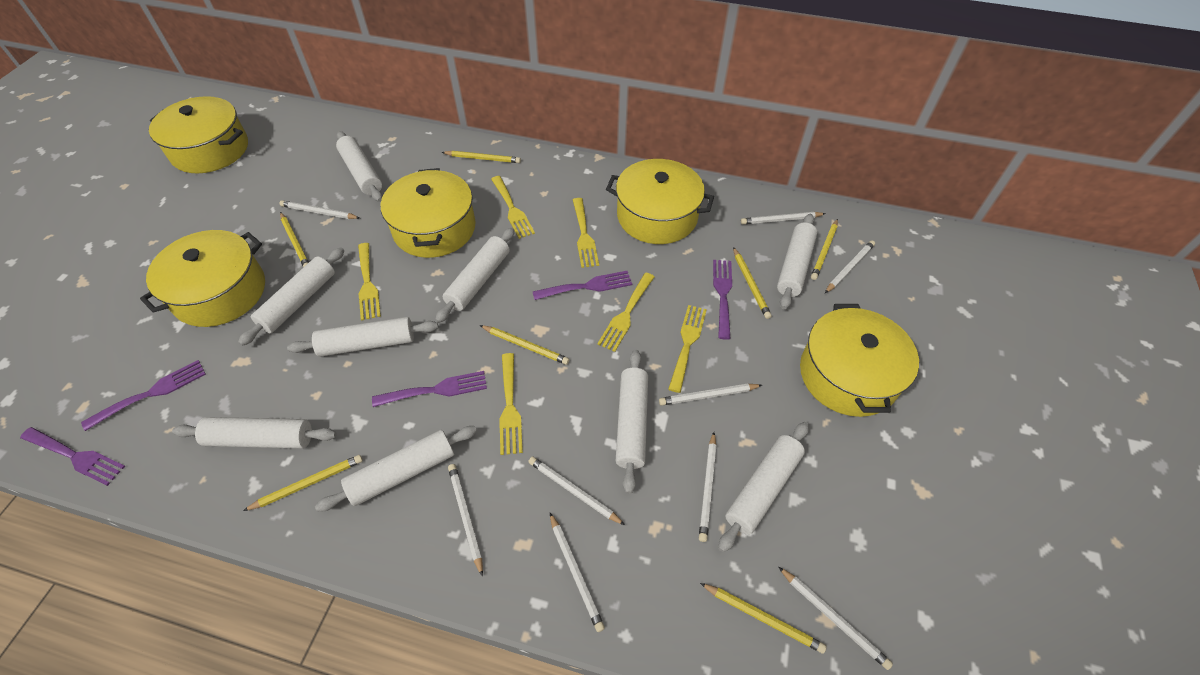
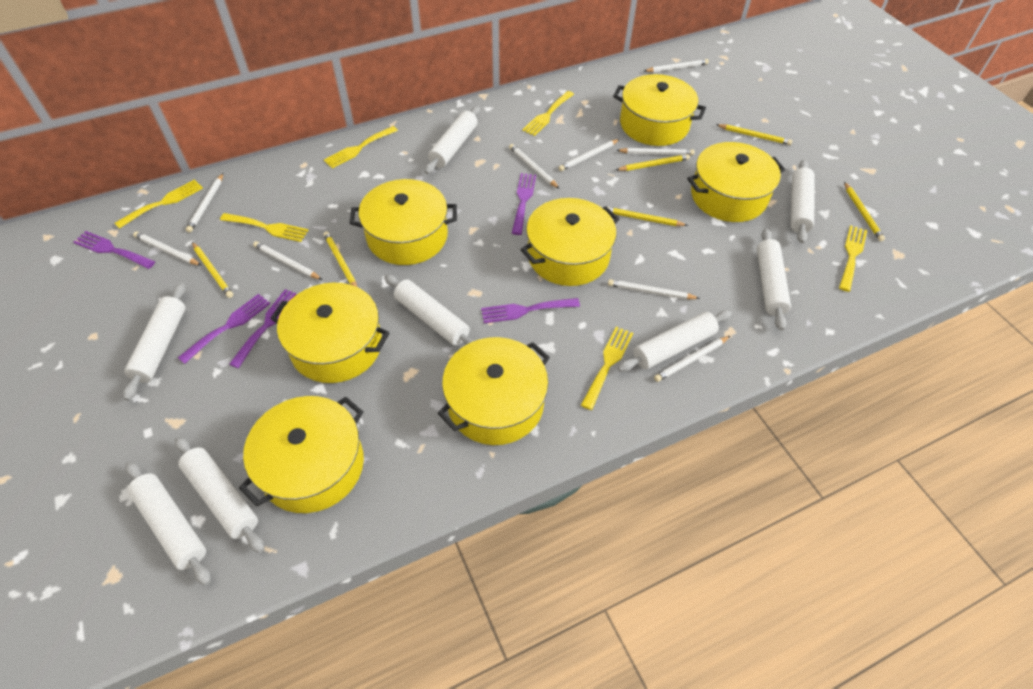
white rolling pin: [172,417,336,449] [238,247,344,346] [287,317,438,357] [315,426,477,512] [336,131,383,202] [435,228,515,323] [616,350,648,494] [718,422,809,552] [777,214,817,309] = 9 -> [123,283,186,401] [125,461,211,585] [175,436,264,553] [384,274,476,346] [425,106,480,174] [618,310,732,372] [757,228,791,330] [791,160,815,243] = 8
yellow pencil: [243,455,363,511] [280,212,309,267] [442,151,521,163] [480,325,569,365] [700,583,826,654] [733,247,772,319] [811,219,838,280] = 7 -> [192,242,233,298] [323,231,357,287] [608,207,688,226] [616,154,690,171] [716,124,792,145] [844,182,885,241] = 6
yellow pot: [140,230,265,327] [149,96,248,173] [381,168,476,258] [606,159,714,244] [800,304,919,417] = 5 -> [239,396,364,513] [270,283,390,383] [350,179,457,265] [438,337,550,445] [520,198,619,286] [613,74,706,146] [687,142,785,222] = 7

